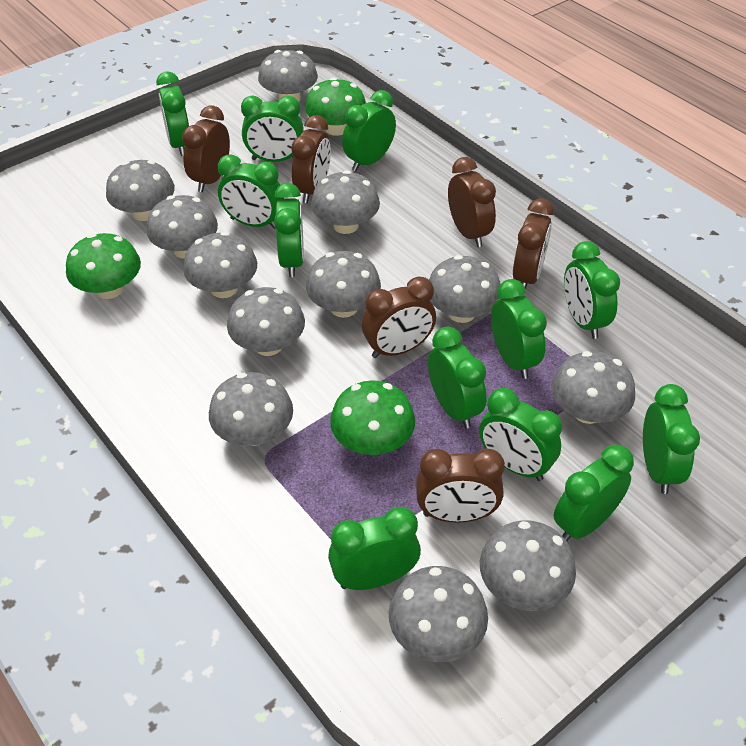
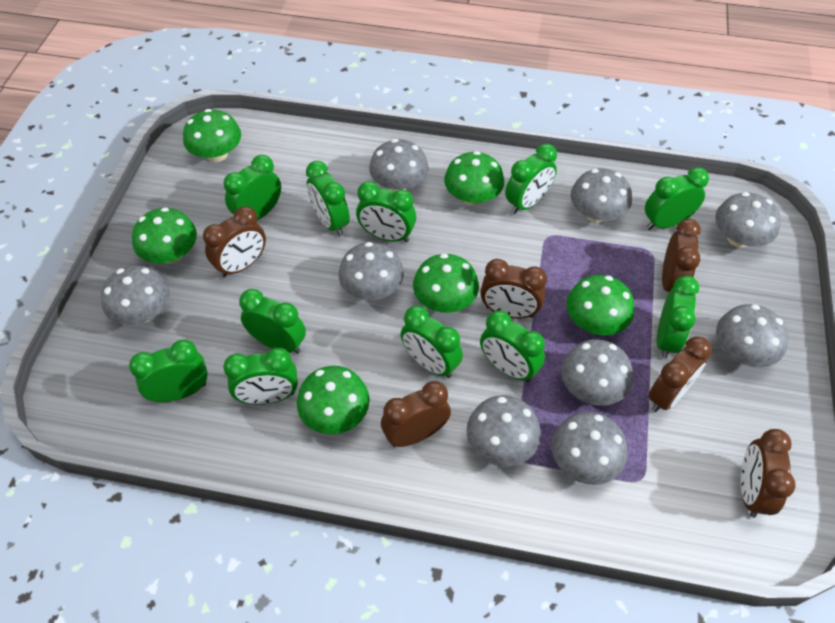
green clock: [156,72,189,156] [218,154,284,229] [241,96,304,162] [274,183,304,277] [328,507,421,590] [342,90,396,171] [428,327,486,429] [479,388,562,481] [491,279,547,379] [554,445,634,541] [564,241,620,339] [643,384,700,494] = 12 -> [129,339,208,402] [223,348,298,405] [224,155,281,220] [239,289,306,354] [306,161,350,236] [356,181,416,242] [401,306,463,378] [480,311,545,382] [505,144,557,214] [645,167,709,230] [657,276,699,359] = 11
green mushroom: [66,233,141,299] [305,77,366,136] [330,380,415,455] = 3 -> [132,207,197,264] [183,109,241,162] [297,366,370,434] [413,254,479,313] [444,151,504,206] [567,275,634,335] = 6
grey mushroom: [106,160,175,221] [146,195,218,259] [183,232,257,298] [209,372,293,446] [227,287,305,356] [258,50,318,102] [306,251,381,318] [311,170,380,234] [389,566,488,662] [429,255,500,323] [480,520,576,611] [552,351,635,424] = 12 -> [101,265,170,325] [338,242,404,300] [369,139,429,192] [466,395,541,467] [552,412,628,485] [561,339,633,406] [570,169,632,223] [715,192,781,248] [716,304,788,367] = 9

